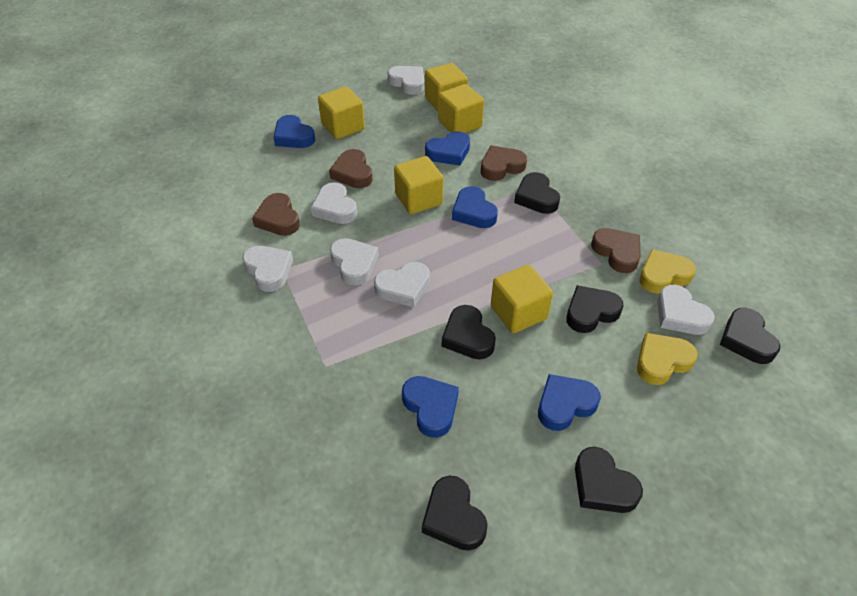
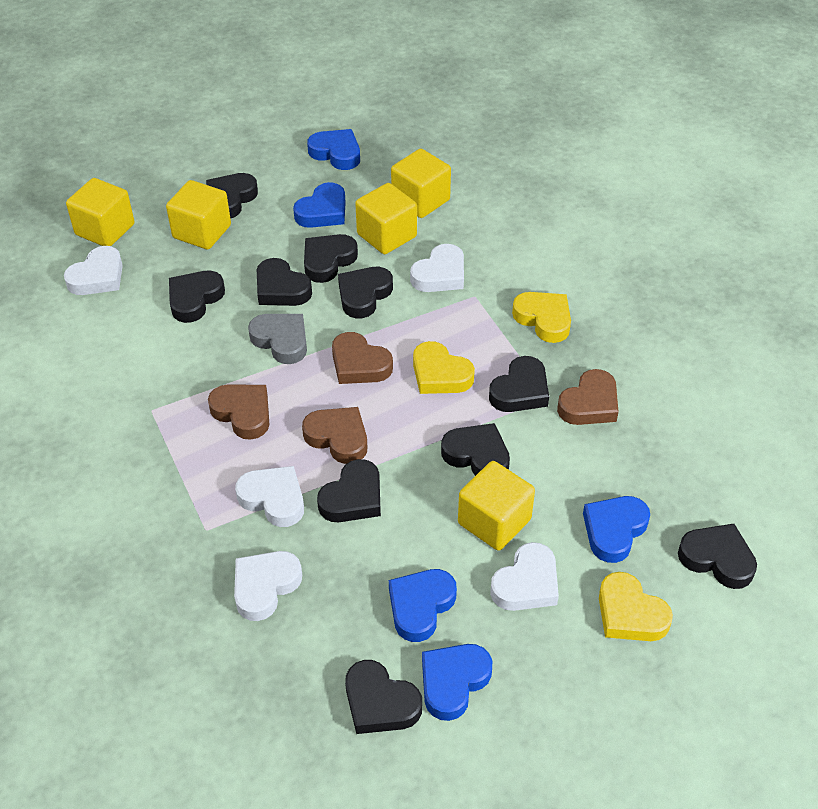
black heart: [422,476,487,551] [442,305,496,359] [514,172,560,214] [566,285,623,333] [575,447,643,513] [720,308,780,364] = 6 -> [169,271,225,323] [206,173,258,219] [257,258,312,306] [304,234,358,283] [317,459,381,522] [338,267,393,318] [345,660,422,734] [441,423,510,476] [489,356,549,412] [678,524,757,589] = 10
grey heart: none = 0 -> [248,314,307,364] = 1
white heart: [242,246,293,292] [311,182,357,224] [330,238,379,285] [374,262,430,307] [387,66,424,95] [657,285,715,335] = 6 -> [64,246,123,295] [234,551,302,621] [235,466,304,527] [410,244,464,292] [490,542,559,611] = 5
yellow heart: [637,333,698,385] [639,249,696,293] = 2 -> [413,341,475,394] [512,292,571,343] [599,572,673,641] = 3

